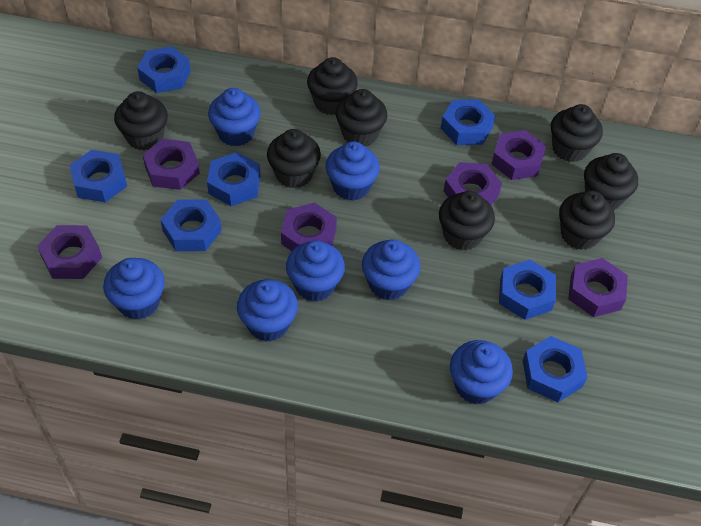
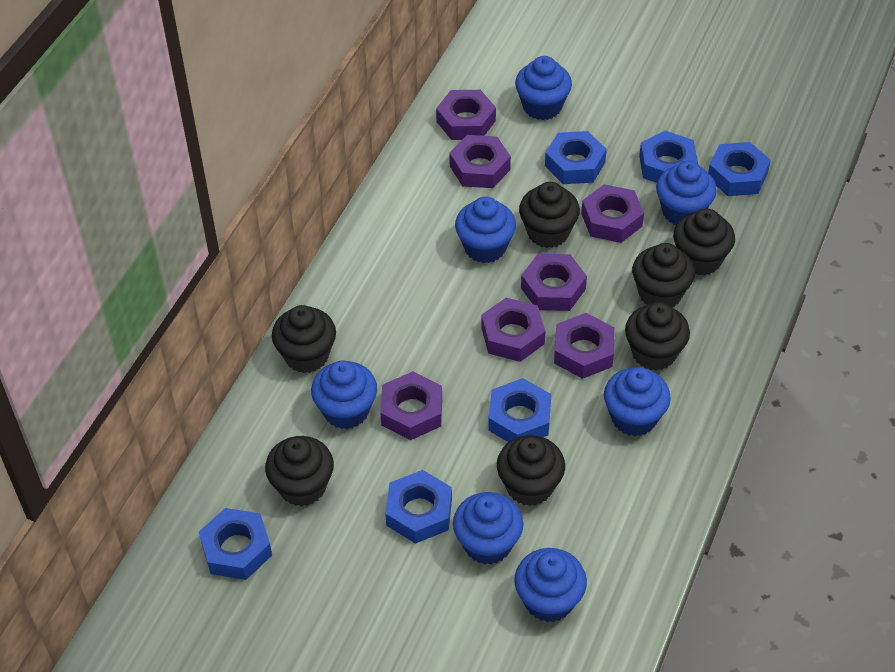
black cupcake: [114,91,168,150] [267,129,321,188] [307,57,358,115] [336,89,387,146] [439,191,495,251] [551,104,603,162] [559,191,615,250] [584,153,638,210] = 8 -> [265,436,334,507] [272,305,336,373] [497,435,565,506] [519,182,580,248] [625,302,690,371] [632,243,695,307] [673,208,735,275] = 7
blue nut: [70,150,127,203] [137,47,191,93] [160,199,222,251] [207,152,261,206] [441,100,495,145] [499,260,556,320] [523,336,588,402] = 7 -> [199,508,272,580] [385,470,452,544] [488,378,552,442] [545,131,607,184] [639,131,698,183] [708,142,771,196] = 6
purple nut: [37,225,102,279] [143,139,200,190] [281,202,337,251] [444,162,502,205] [491,130,546,180] [568,258,628,317] = 6 -> [380,371,442,440] [436,90,496,140] [449,135,511,188] [481,298,545,362] [521,254,587,311] [554,313,615,379] [581,184,644,243] = 7

